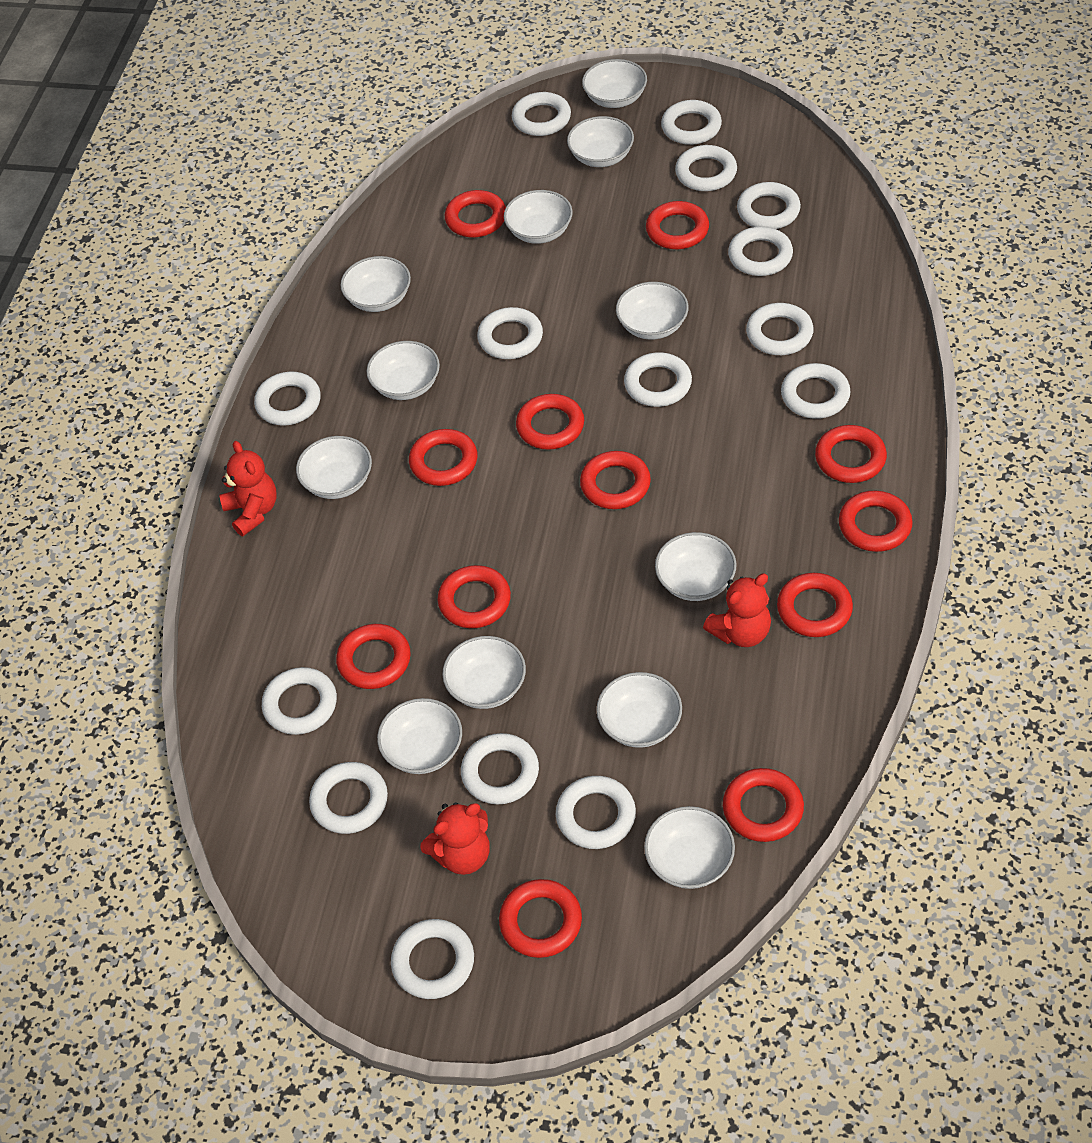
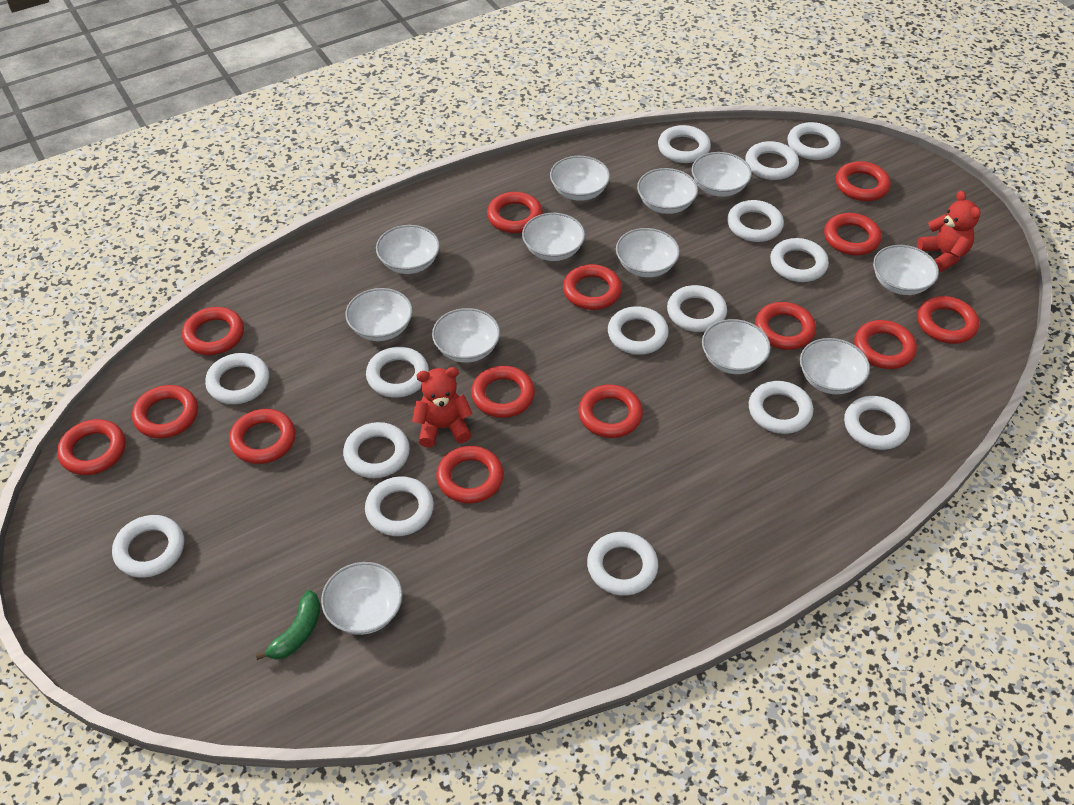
green banana: none = 0 -> [255,590,320,660] = 1
red ring: [336,624,411,689] [409,429,478,486] [438,565,511,628] [445,190,506,237] [499,879,582,958] [516,394,584,450] [580,451,651,509] [646,201,709,249] [723,768,804,842] [777,573,853,637] [815,425,887,483] [839,491,913,552] = 12 -> [57,419,125,475] [132,385,198,438] [182,307,244,355] [229,409,295,464] [436,446,504,503] [471,366,535,418] [487,192,543,233] [563,264,622,310] [578,385,643,438] [755,302,816,350] [824,213,882,255] [836,161,891,201] [854,320,917,369] [917,296,979,344] = 14
red teddy bear: [220,441,277,536] [420,802,490,875] [703,574,771,647] = 3 -> [412,367,473,448] [917,191,981,272] = 2

